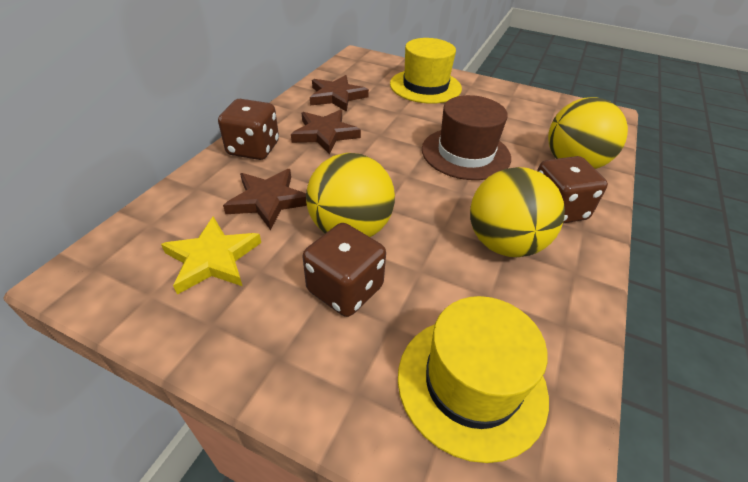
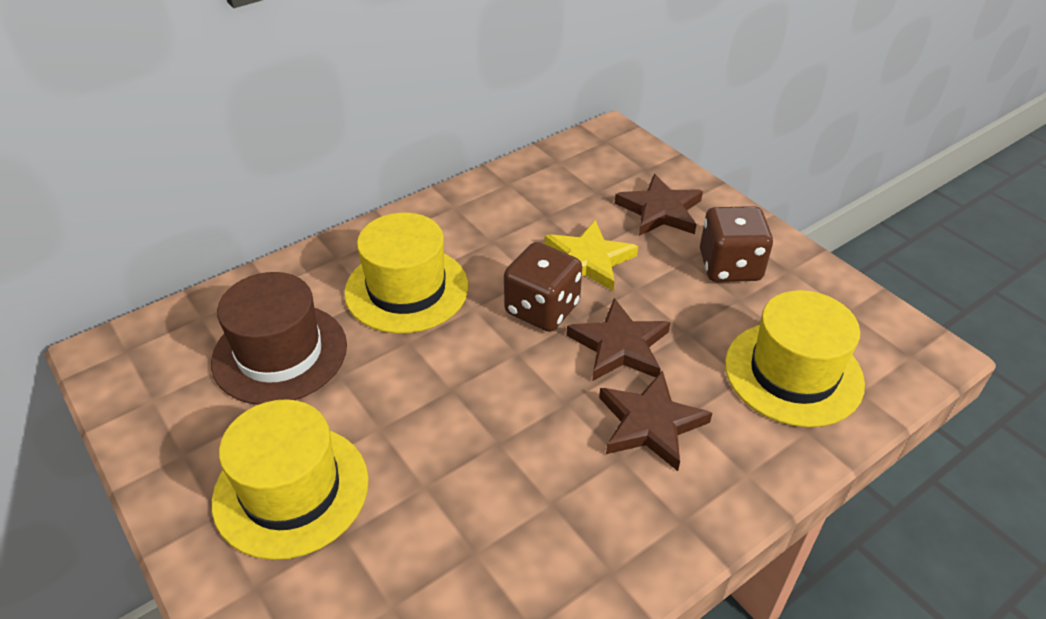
brown dice: [218,99,279,160] [302,223,386,317] [537,156,608,223] = 3 -> [504,242,582,332] [700,206,773,282] = 2
yellow ball: [306,153,395,237] [470,167,565,257] [548,97,628,169] = 3 -> none = 0
yellow hat: [390,38,462,104] [398,296,549,463] = 2 -> [212,399,369,560] [344,213,468,334] [725,290,865,427] = 3

